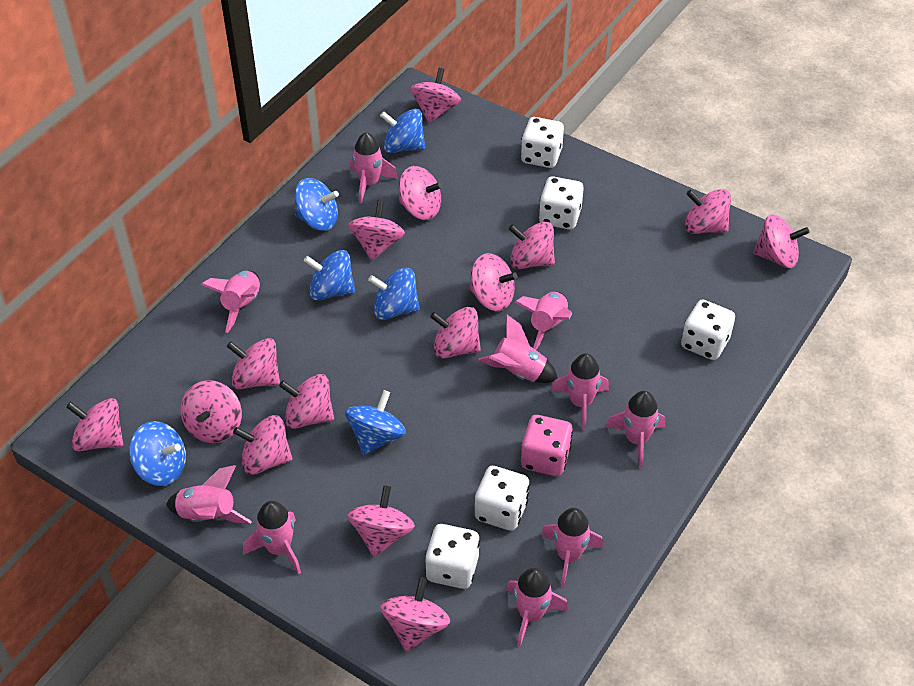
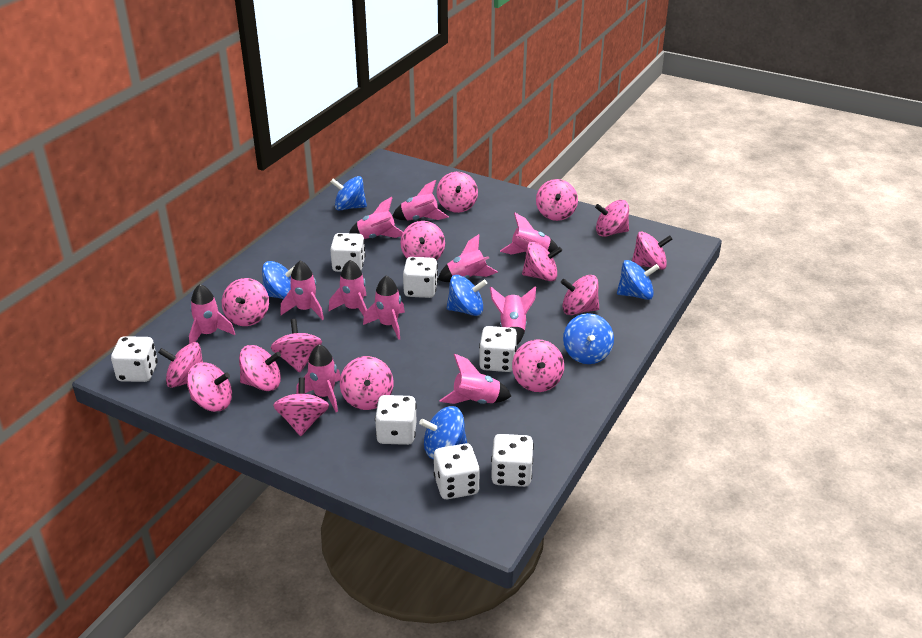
pink dice: [521,415,573,476] = 1 -> none = 0
pink rocket: [166,465,252,524] [201,271,260,333] [243,501,301,574] [349,132,398,204] [478,314,558,383] [506,568,568,647] [515,292,572,350] [541,508,604,587] [550,353,609,430] [605,391,665,468] = 10 -> [189,284,235,344] [280,261,324,320] [296,344,341,412] [329,260,367,316] [349,197,403,239] [363,276,405,340] [392,180,449,221] [438,234,498,282] [440,353,511,404] [490,286,536,346] [500,213,558,255] = 11
white dice: [425,524,480,589] [475,466,529,531] [521,117,564,168] [539,176,584,230] [681,299,735,360] = 5 -> [111,336,158,382] [330,233,366,272] [375,395,417,445] [403,257,438,298] [434,443,480,499] [479,326,517,372] [491,434,534,487] = 7

